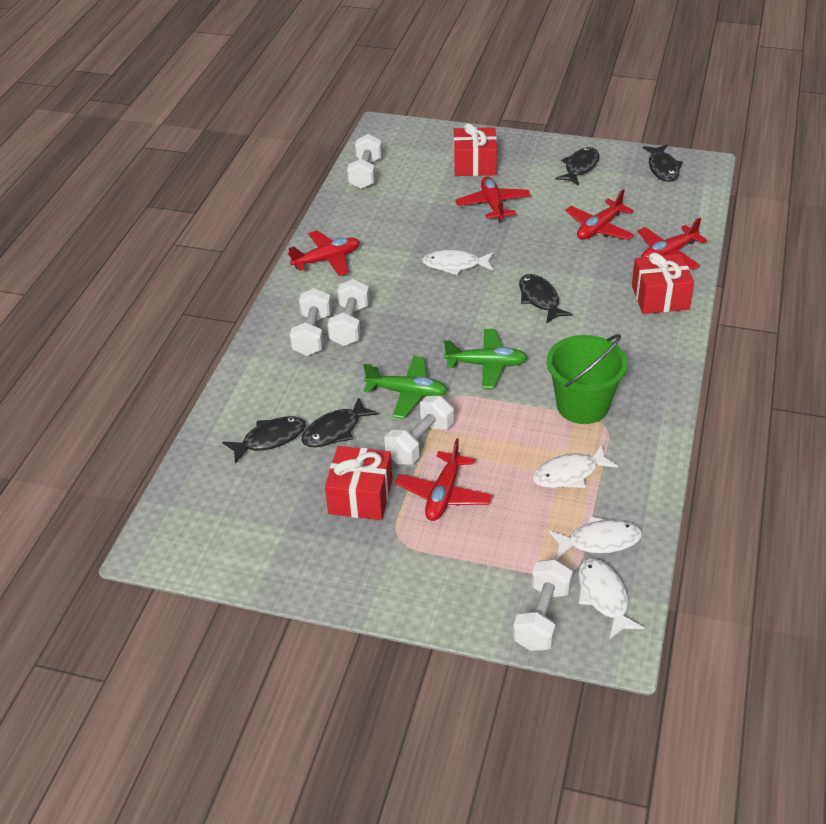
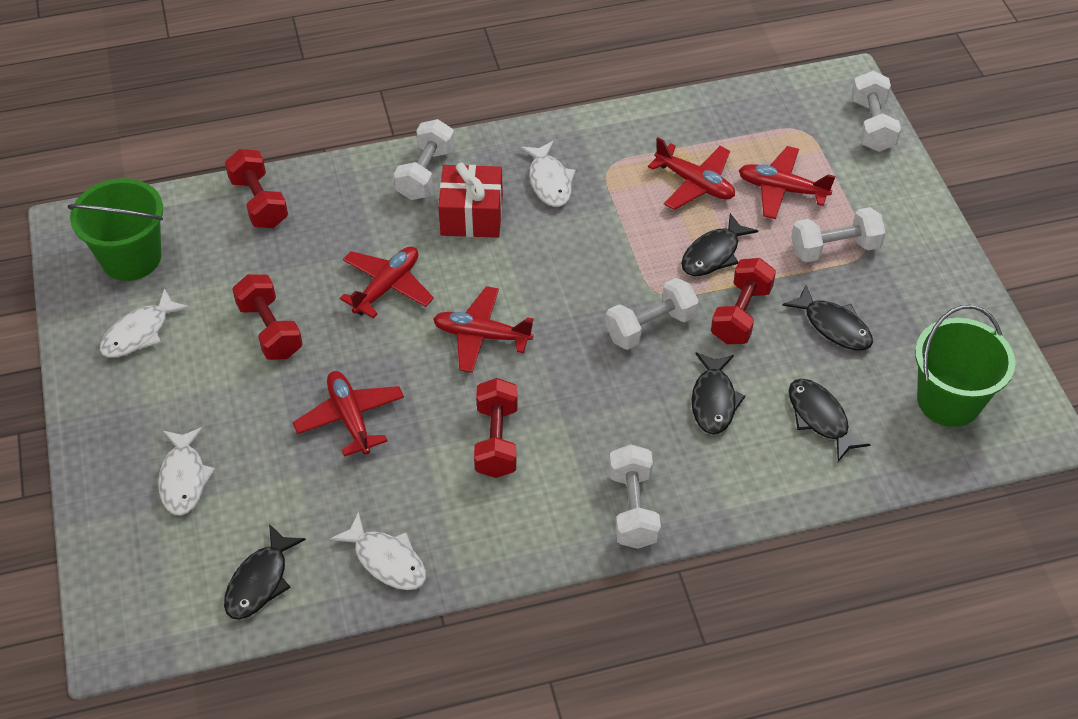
green bucket: [547,334,628,424] = 1 -> [68,178,163,281] [915,305,1015,427] = 2
green plane: [363,356,448,419] [444,329,528,389] = 2 -> none = 0
red dumbbell: none = 0 -> [225,149,288,228] [232,274,303,360] [474,378,518,478] [711,258,776,344] = 4
red gift: [325,446,393,520] [454,123,497,176] [632,253,694,314] = 3 -> [438,163,503,238] = 1

